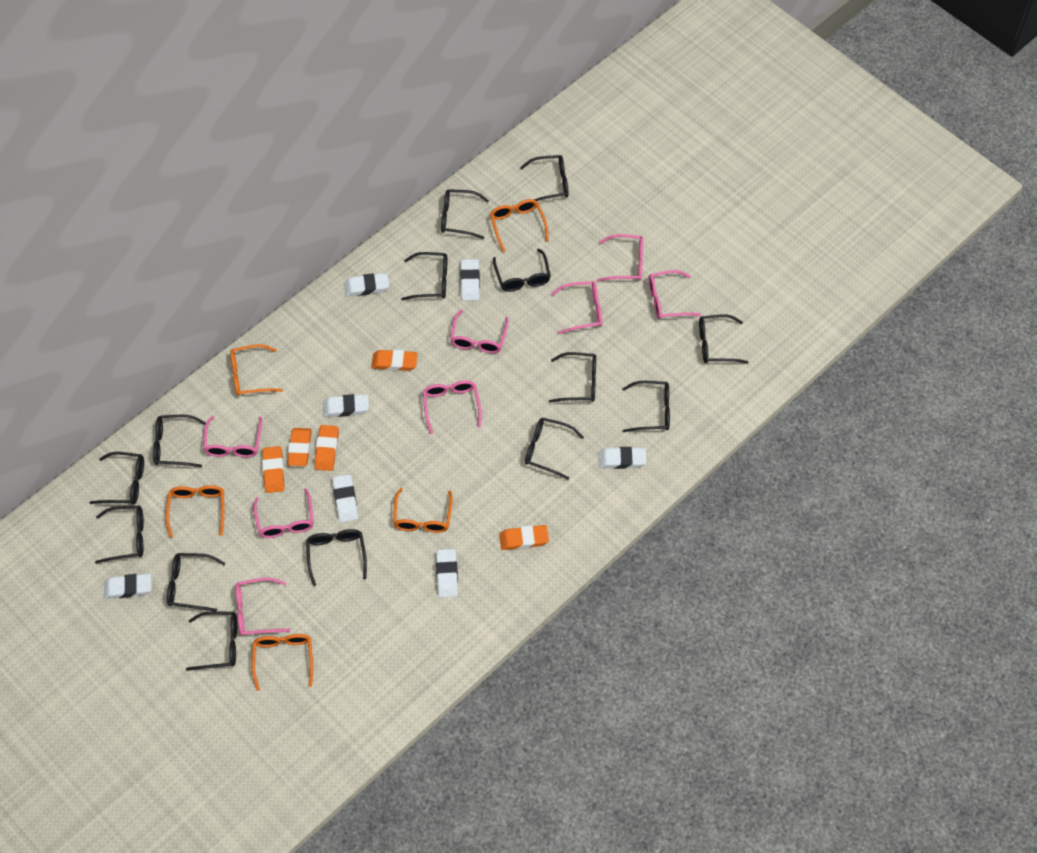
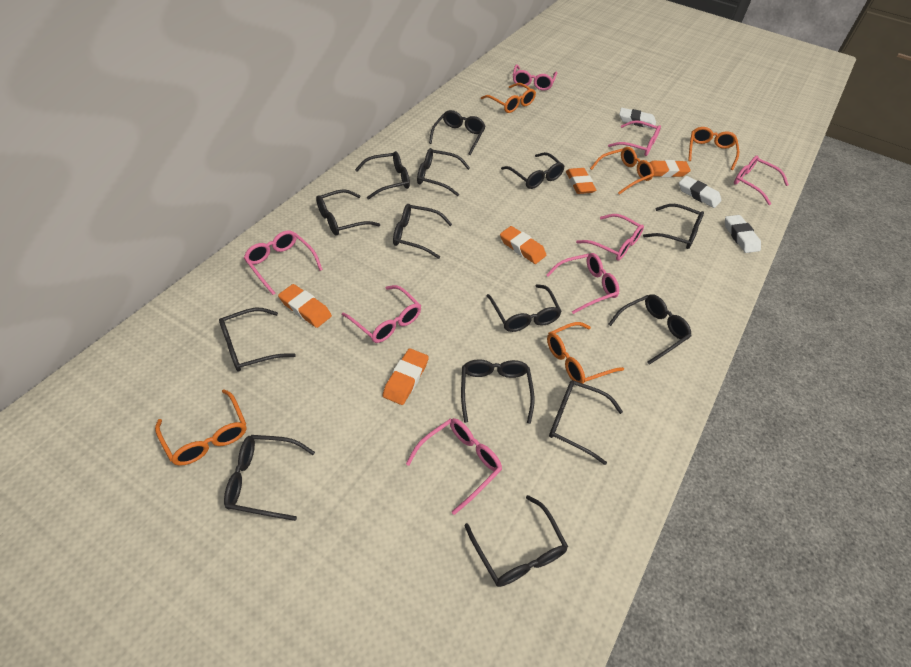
white eraser: [104,573,151,599] [323,394,369,417] [332,474,358,522] [344,273,389,296] [436,549,458,598] [460,259,480,301] [599,447,647,469] = 7 -> [619,108,656,129] [679,176,721,208] [725,215,761,253] = 3

